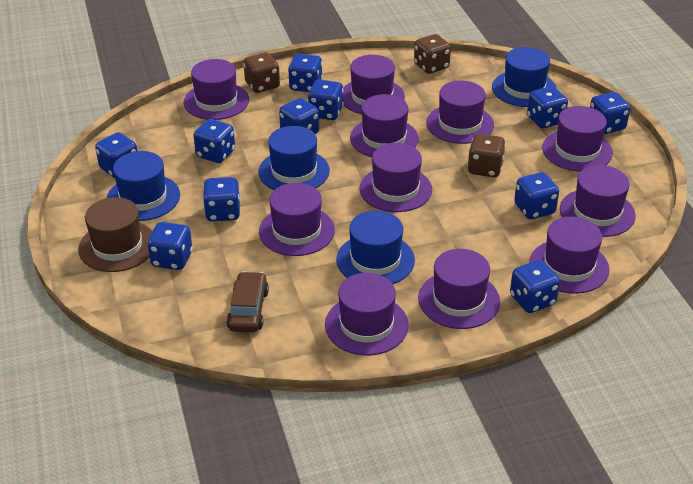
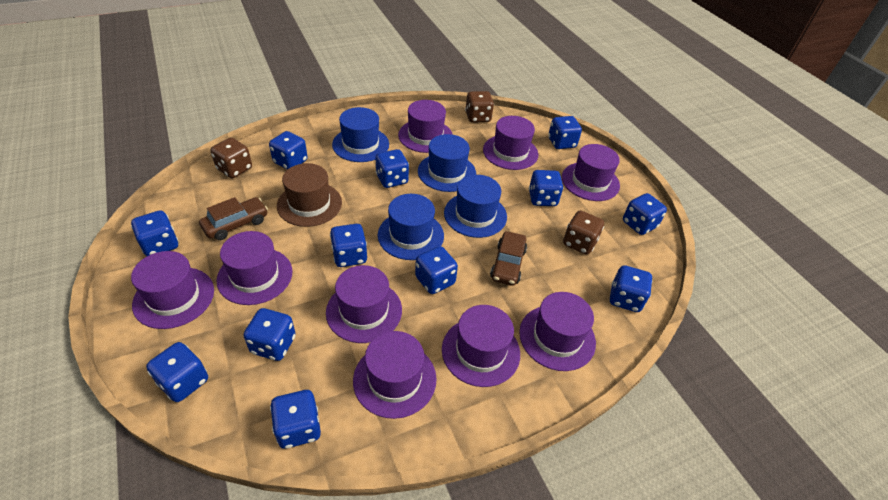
blue dice: [95,132,138,178] [147,222,193,270] [193,119,235,163] [203,177,240,221] [279,98,319,134] [288,54,323,92] [308,79,344,120] [510,260,560,313] [514,172,559,219] [527,86,568,128] [590,92,631,134] = 11 -> [131,210,178,256] [146,342,208,402] [244,308,296,361] [269,131,308,170] [270,390,321,449] [330,224,367,267] [375,149,409,188] [415,246,458,294] [529,170,563,206] [548,116,582,149] [610,265,653,312] [623,193,667,235] = 12
brown car: [227,271,269,332] = 1 -> [199,197,268,240] [490,231,527,286] = 2
purple hat: [184,59,249,120] [259,183,335,256] [325,273,409,356] [343,55,405,114] [350,94,419,157] [360,143,432,212] [418,249,500,329] [426,81,494,144] [529,217,609,294] [542,106,613,172] [560,165,636,237] = 11 -> [131,251,214,329] [216,231,292,305] [326,265,402,343] [353,331,437,419] [398,100,453,153] [442,305,520,387] [483,116,538,170] [519,292,596,371] [562,144,620,201] = 9

